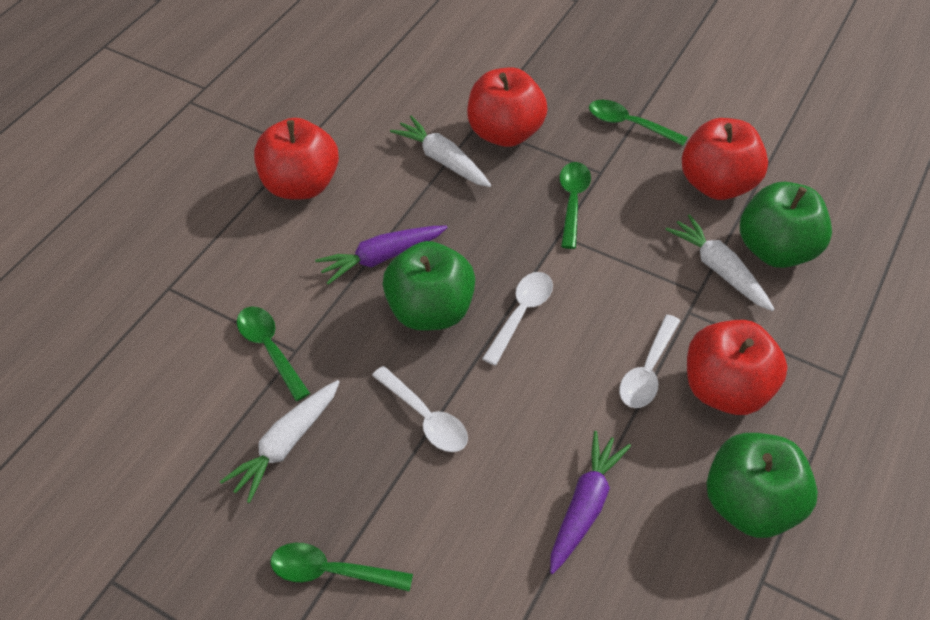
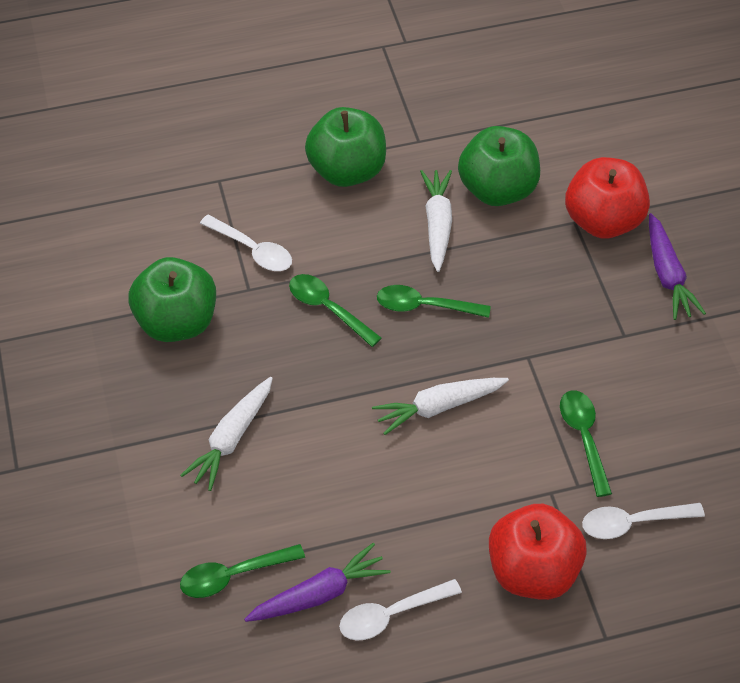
red apple: [254,118,339,199] [467,67,548,147] [682,118,768,200] [687,320,788,415] = 4 -> [489,504,587,600] [565,157,650,238] = 2

